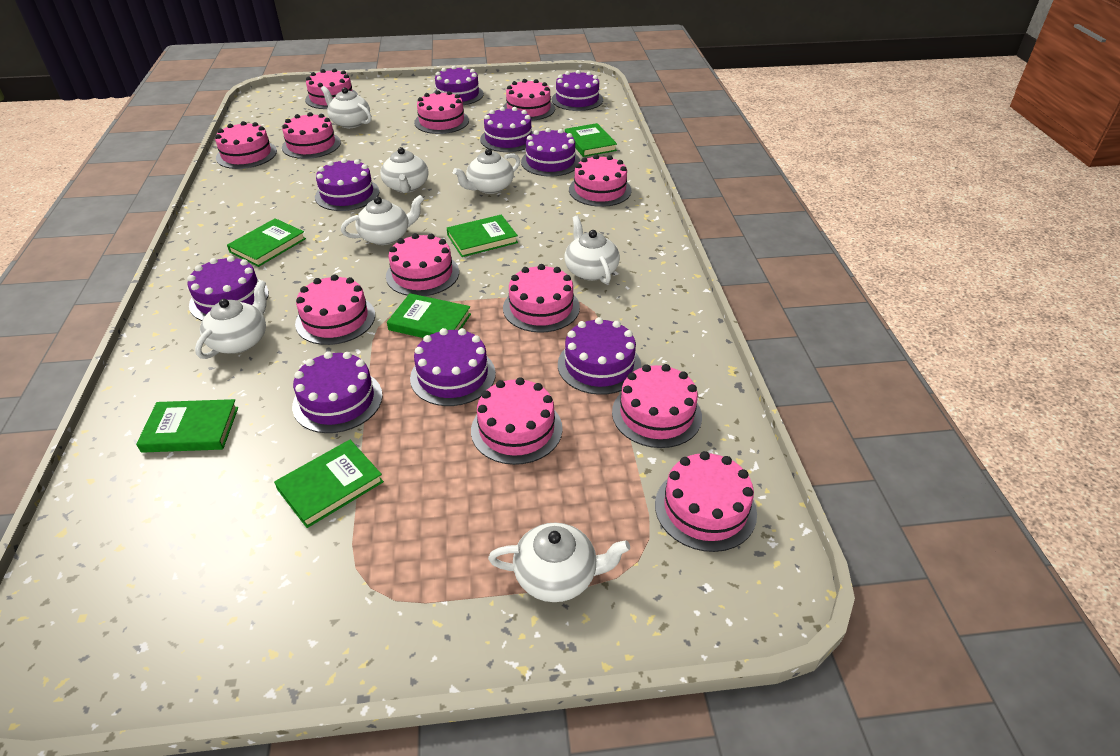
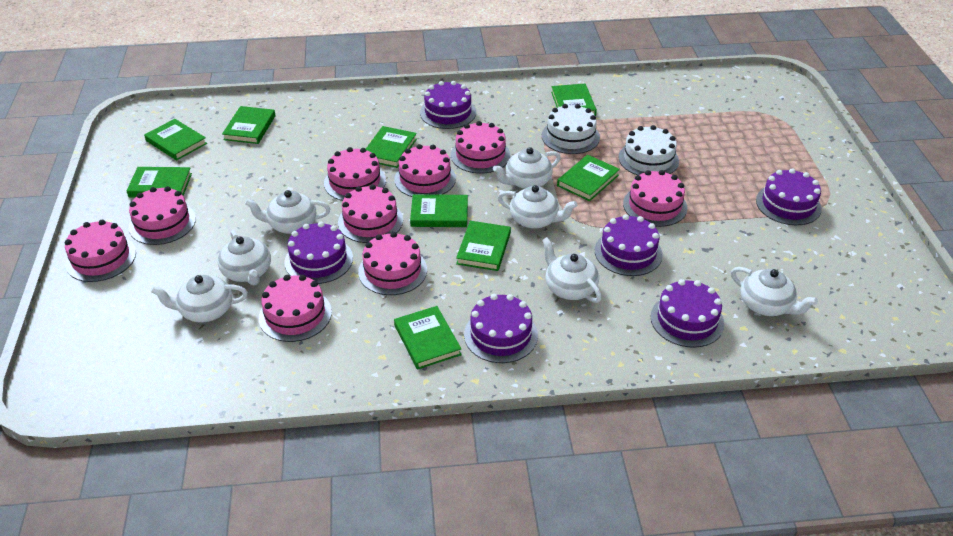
green book: [136,399,238,453] [227,218,306,267] [274,440,384,528] [387,293,471,338] [447,215,518,257] [565,123,617,157] = 6 -> [127,167,192,197] [144,119,207,161] [222,106,276,144] [366,126,417,168] [394,306,462,370] [410,194,468,227] [456,221,511,271] [551,84,597,116] [557,155,620,201] = 9
pink cake: [215,121,277,169] [282,112,341,159] [295,275,375,345] [305,68,358,109] [386,233,459,296] [414,90,469,134] [471,377,563,465] [503,79,555,121] [503,264,580,333] [569,154,632,207] [612,364,702,448] [655,451,757,552] = 12 -> [65,220,136,282] [129,186,196,245] [259,275,332,342] [324,147,386,201] [338,184,403,243] [358,232,427,295] [394,144,456,197] [451,121,510,174] [623,170,687,227] = 9
purple cake: [187,256,269,321] [292,351,383,433] [315,158,379,211] [410,328,496,406] [433,66,484,105] [480,107,533,152] [521,128,580,177] [552,70,603,111] [558,317,641,395] = 9 -> [284,222,353,284] [420,81,476,129] [464,294,538,363] [595,214,663,276] [650,279,724,348] [756,168,822,225] = 6
white cake: none = 0 -> [542,104,600,154] [619,125,679,175] = 2

